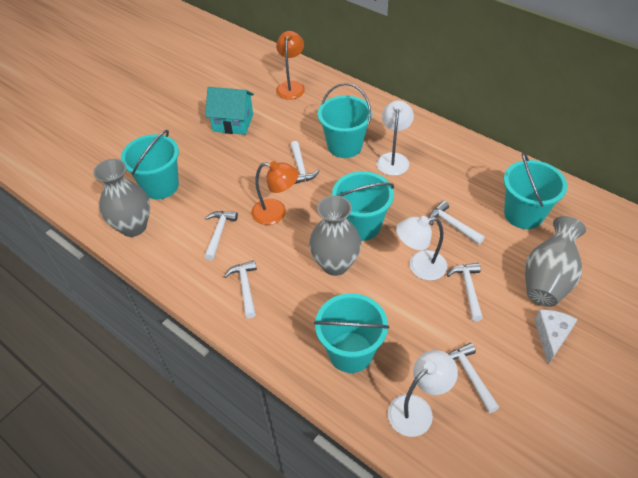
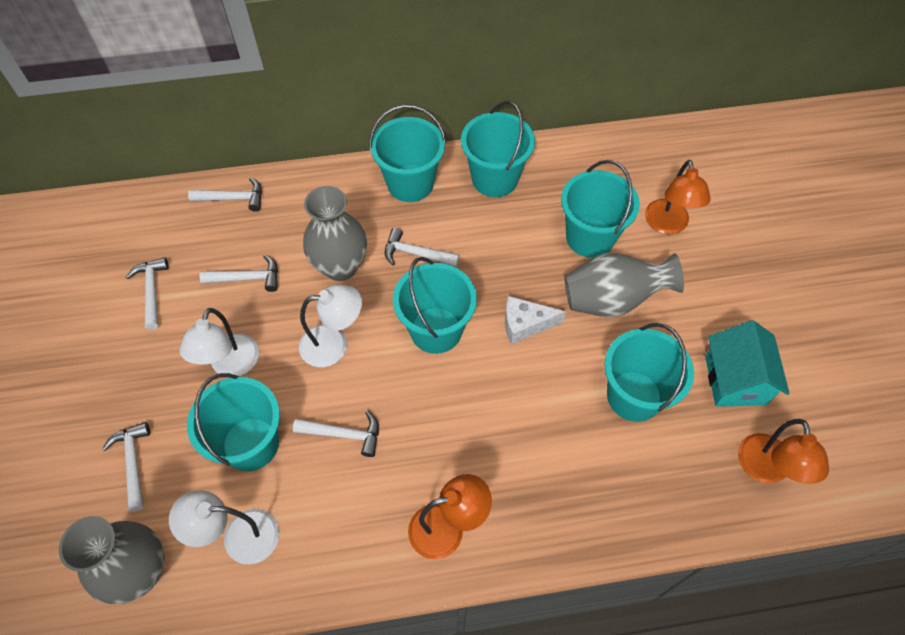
orange lamp: [251,161,299,225] [276,31,305,100] = 2 -> [408,474,492,559] [645,160,711,234] [738,419,829,484] = 3
turquoise bucket: [121,130,179,199] [314,293,389,373] [318,83,372,158] [332,171,394,241] [504,152,567,229] = 5 -> [187,373,280,471] [369,105,446,202] [393,257,477,354] [461,101,535,197] [561,160,640,258] [604,323,694,422] = 6

